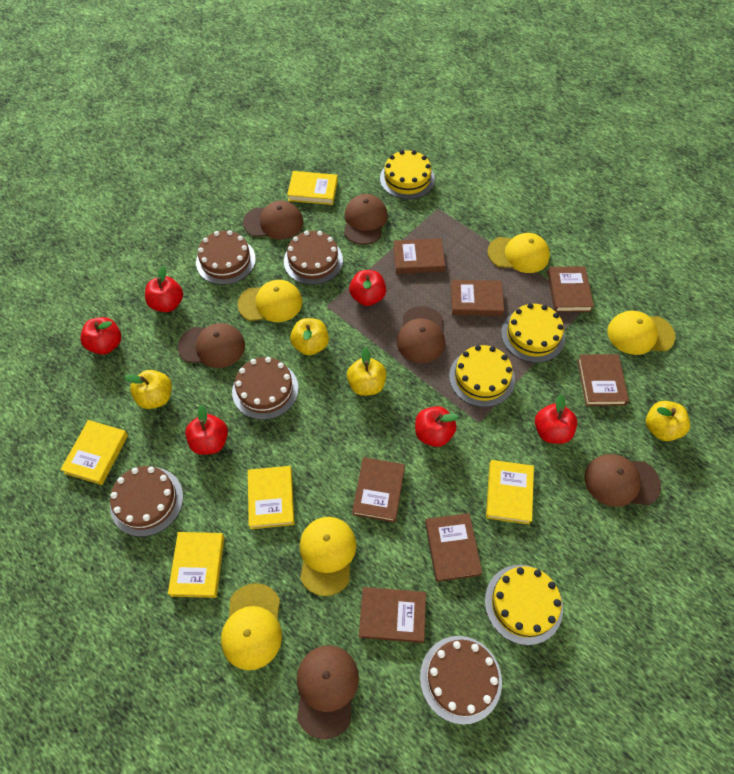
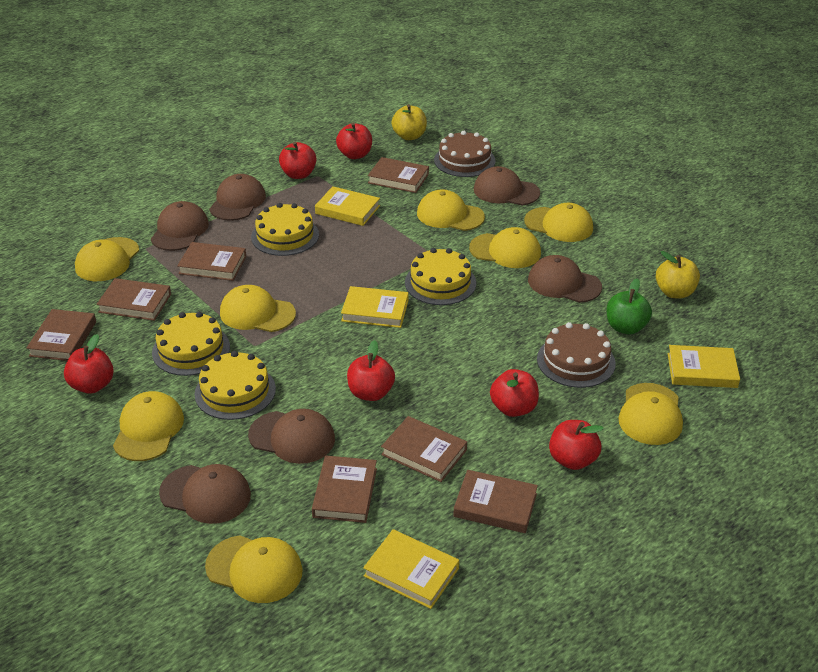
brown cake: [110,466,183,537] [196,230,256,285] [232,357,299,420] [284,231,343,285] [420,636,502,725] = 5 -> [434,131,496,177] [537,322,616,388] = 2
green apple: none = 0 -> [606,278,652,335] = 1
yellow apple: [124,370,172,409] [290,318,329,355] [347,347,387,396] [646,401,690,441] = 4 -> [392,104,427,140] [656,251,700,299] = 2
yellow book: [60,420,128,485] [168,532,224,598] [248,466,295,529] [287,171,338,205] [486,460,534,525] = 5 -> [315,186,380,226] [341,286,409,328] [363,529,459,609] [668,345,740,388] = 4
yellow cap: [221,583,282,670] [237,280,302,322] [300,517,356,596] [487,233,550,273] [607,311,676,355] = 5 -> [75,237,139,281] [113,391,184,461] [205,535,303,603] [220,285,296,332] [417,189,485,231] [469,227,541,268] [524,203,593,242] [619,383,683,445] = 8

